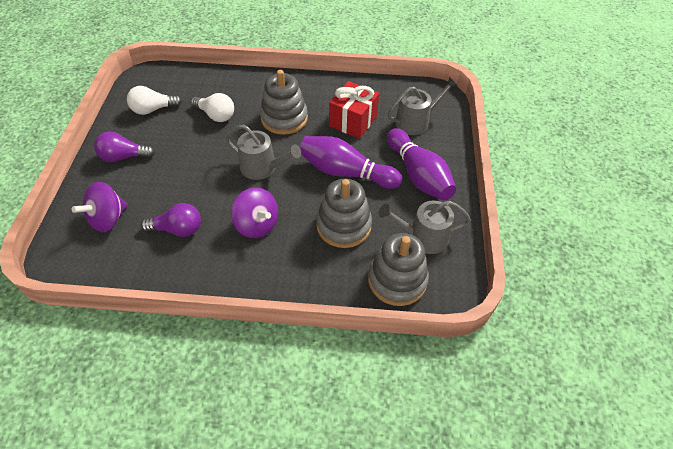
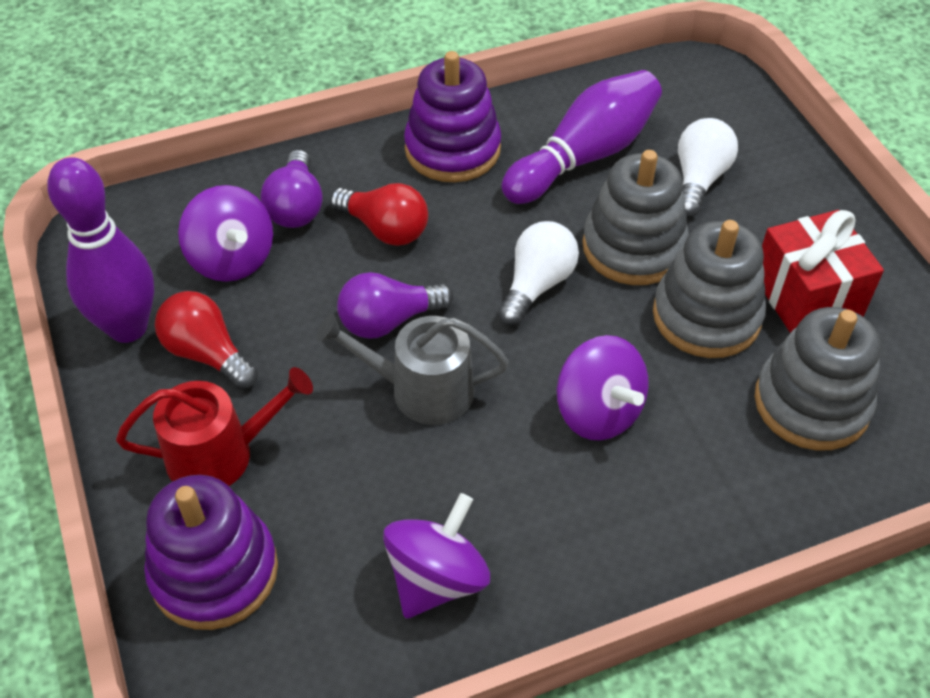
grey watering can: [226,125,301,180] [379,201,471,254] [388,77,458,135] = 3 -> [317,314,509,425] = 1
purple spinning top: [72,182,127,232] [231,187,278,238] = 2 -> [178,185,273,282] [383,493,490,618] [557,335,649,441] = 3
purple stacking toy: none = 0 -> [144,475,278,630] [404,51,501,182] = 2
red light bulb: none = 0 -> [155,291,258,389] [330,183,428,246] = 2
red watering can: none = 0 -> [116,367,313,486] = 1

